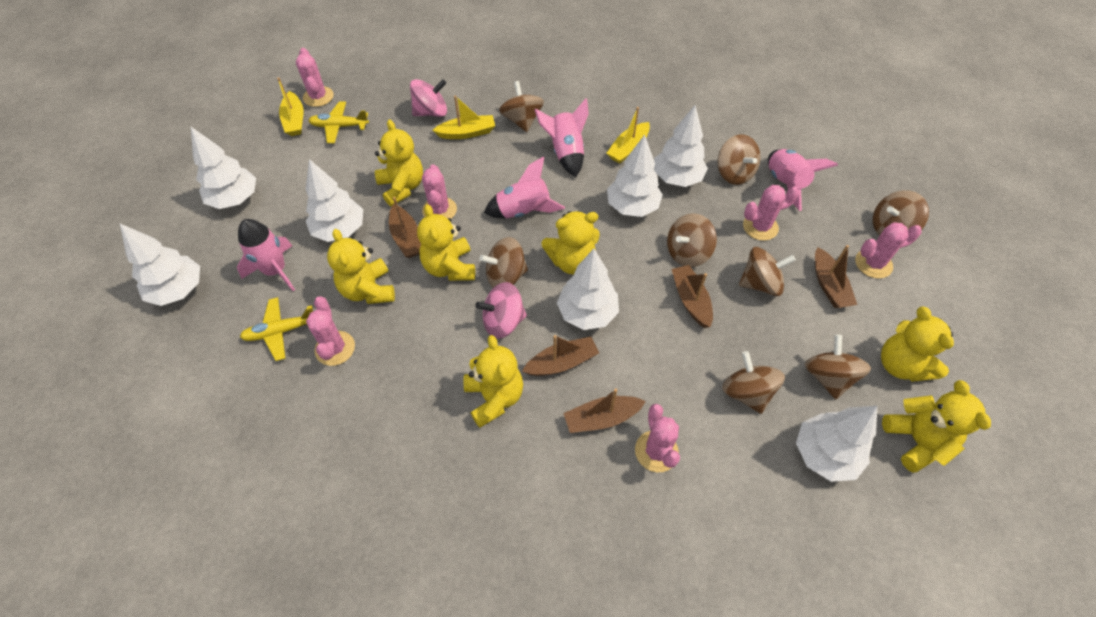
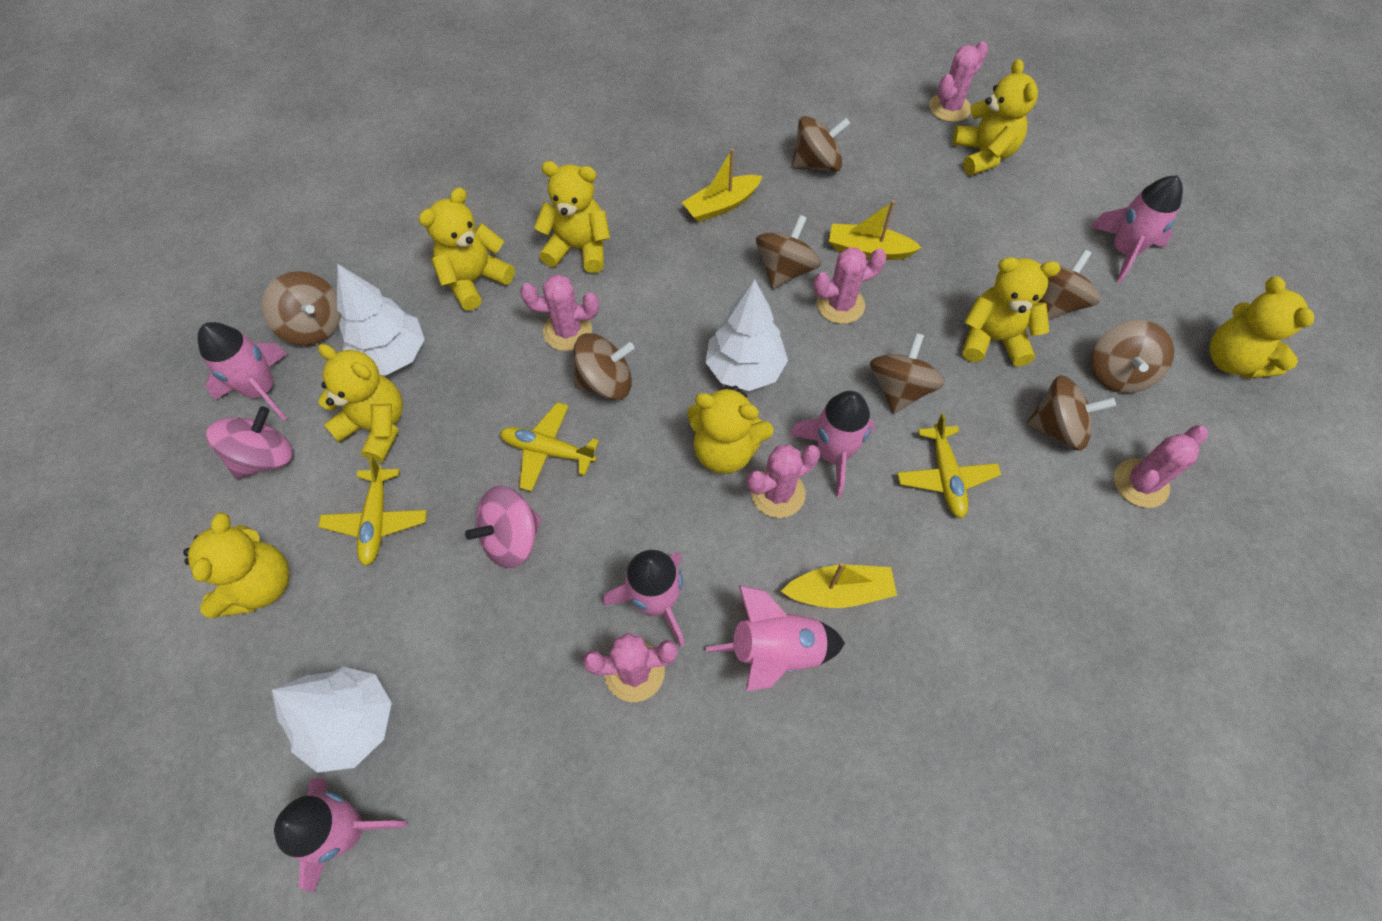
brown boat: [389,197,421,258] [522,335,599,376] [564,389,646,433] [672,265,713,328] [815,245,857,308] = 5 -> none = 0
pink rocket: [237,219,295,291] [484,156,565,218] [535,98,589,177] [768,149,838,211] = 4 -> [198,322,287,421] [274,778,407,893] [603,550,685,647] [706,585,845,691] [789,391,875,498] [1090,175,1183,283] = 6
white tree: [120,224,200,306] [191,127,256,209] [306,159,363,242] [557,249,619,330] [607,135,663,217] [654,105,708,187] [796,406,877,482] = 7 -> [272,667,392,773] [337,264,425,376] [705,279,788,391] = 3
yellow plane: [240,297,313,361] [308,101,369,143] = 2 -> [318,456,427,566] [500,402,599,491] [897,413,1001,518] = 3
yellow teddy bear: [327,229,395,304] [375,119,423,207] [417,204,475,281] [463,335,523,428] [541,211,600,275] [881,306,954,382] [882,380,991,473] = 7 -> [183,513,289,618] [318,344,403,463] [419,187,515,310] [534,161,610,273] [687,386,774,474] [953,59,1038,175] [963,257,1061,367] [1209,276,1314,379] = 8

